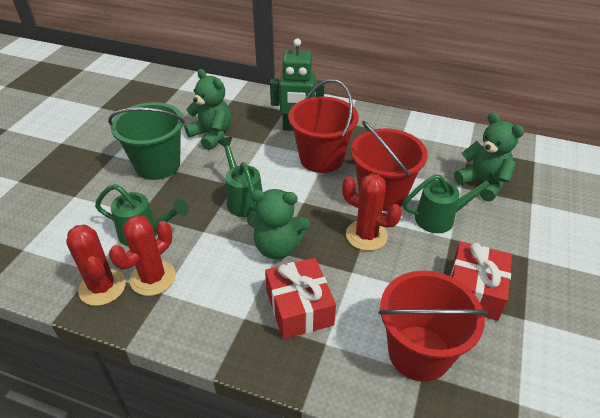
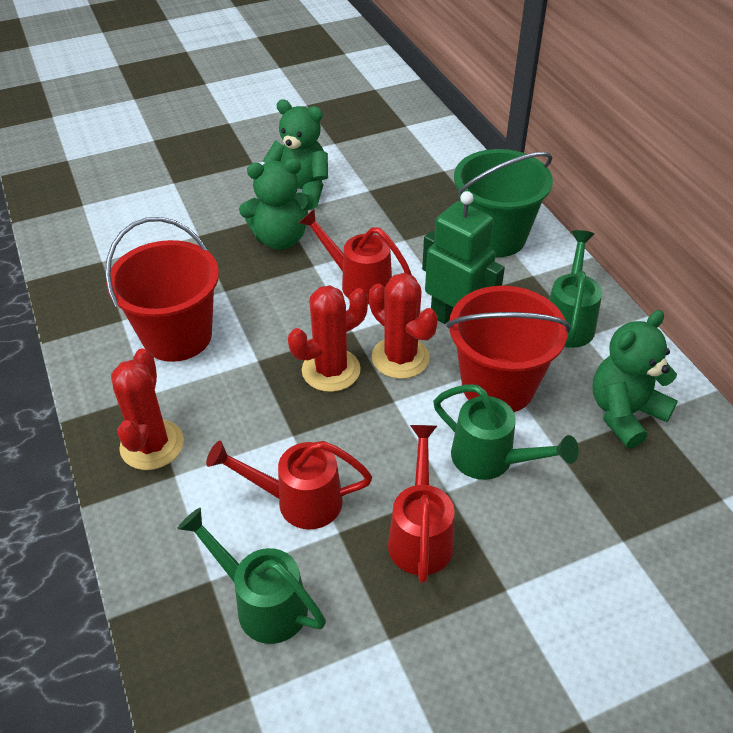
red bucket: [288,79,359,173] [351,121,428,211] [378,271,488,382] = 3 -> [105,217,219,362] [447,286,571,412] = 2
red gift: [265,258,336,339] [450,242,512,321] = 2 -> none = 0
red watering can: none = 0 -> [206,441,372,529] [299,209,412,304] [388,425,454,583] = 3

